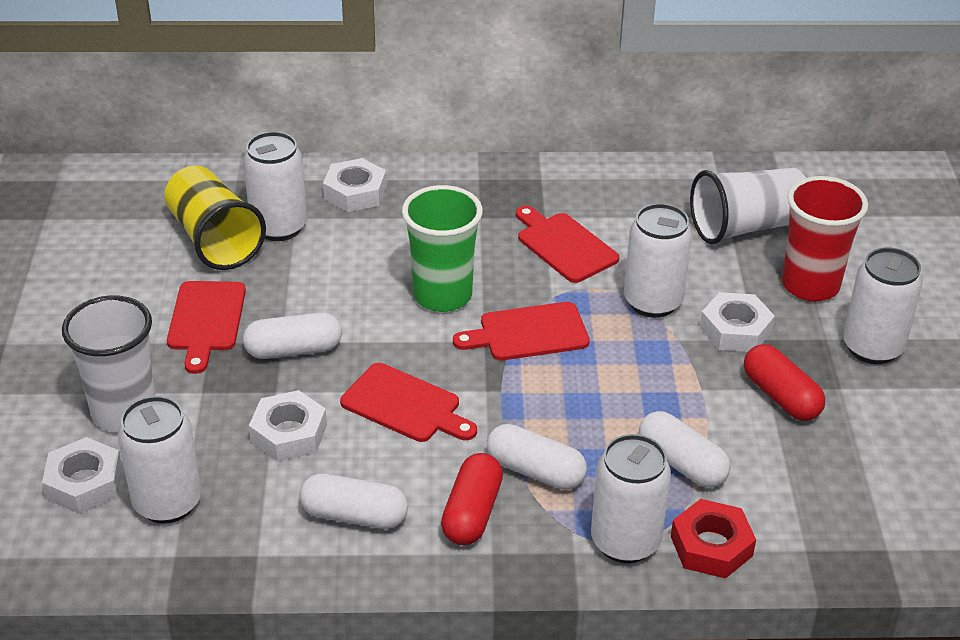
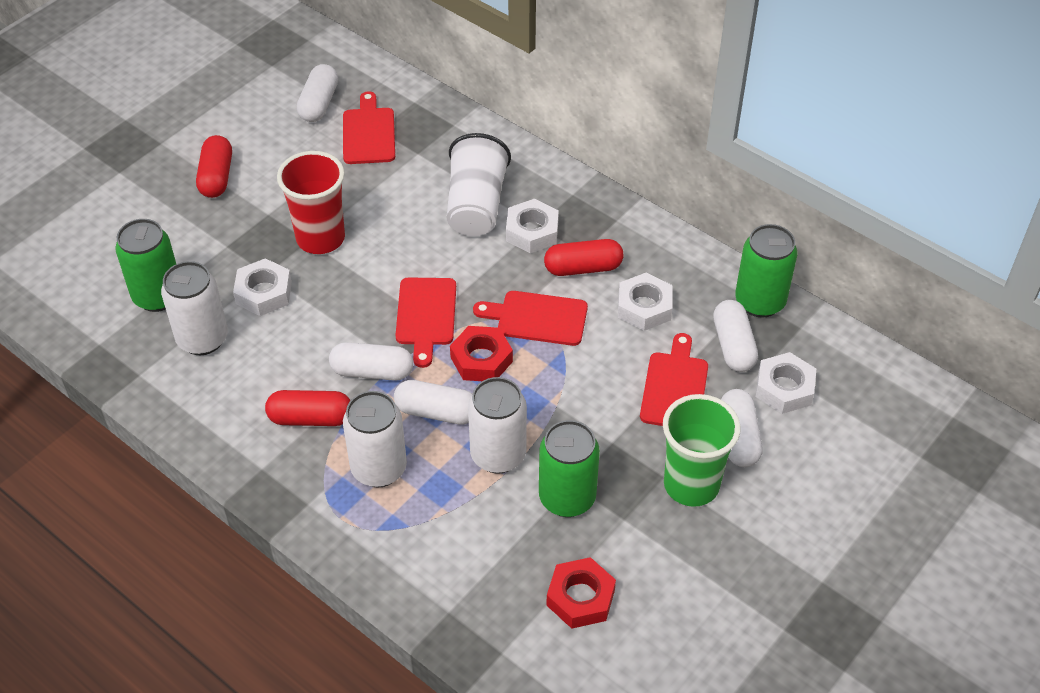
green can: none = 0 -> [115,219,176,312] [539,420,600,517] [735,224,797,318] = 3
red capsule: [441,453,503,545] [744,344,825,421] = 2 -> [196,135,232,198] [265,390,350,426] [544,239,624,276] = 3
red nut: [671,499,756,579] = 1 -> [450,326,513,381] [546,557,616,629] = 2
white can: [118,396,201,524] [243,131,307,241] [591,434,671,563] [624,203,692,318] [843,247,923,364] = 5 -> [161,261,228,355] [343,391,407,488] [468,377,527,474] = 3
white capsule: [243,312,342,359] [300,474,408,529] [487,424,587,490] [639,411,731,488] = 4 -> [297,64,338,122] [329,342,413,381] [394,380,472,425] [713,300,758,372] [721,389,762,467] = 5
white cup: [62,295,155,432] [690,168,806,244] = 2 -> [447,133,511,236] = 1
yellow cup: [164,165,266,270] = 1 -> none = 0

